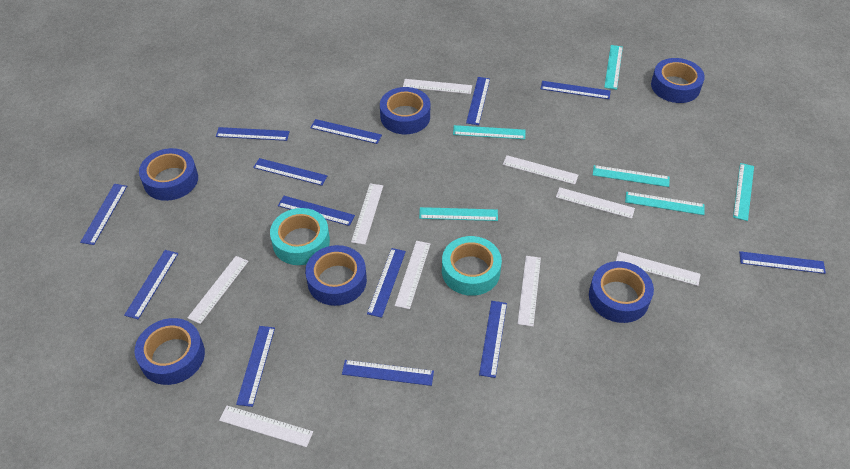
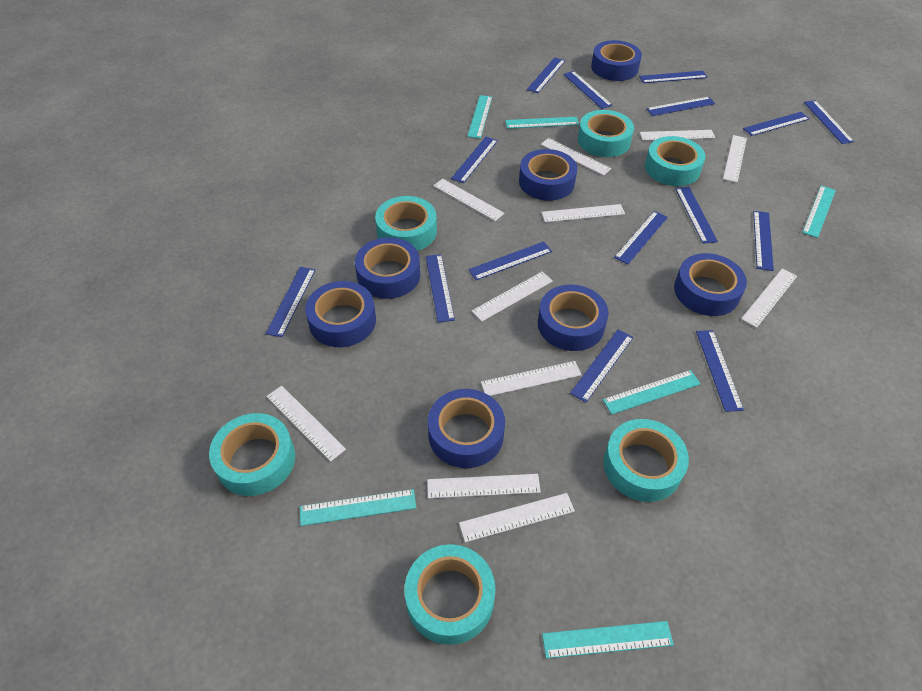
blue ruler: [80,184,127,245] [124,250,178,319] [216,127,290,141] [236,326,275,407] [253,158,327,186] [278,196,355,226] [310,119,382,144] [342,360,434,386] [367,248,406,318] [466,77,490,125] [479,301,507,378] [541,81,611,99] [739,251,826,274] = 13 -> [266,267,316,337] [426,254,455,323] [451,137,498,183] [468,242,552,280] [527,57,565,93] [563,71,612,109] [570,330,633,402] [614,211,668,264] [639,71,708,83] [646,97,715,116] [675,187,718,244] [696,330,744,412] [743,112,810,136] [753,211,774,271] [804,100,854,144] = 15
blue tape: [135,318,205,385] [139,148,198,201] [305,245,367,306] [380,87,430,134] [589,261,654,323] [651,58,705,103] = 6 -> [305,281,376,347] [355,237,420,299] [428,389,505,468] [519,149,577,201] [538,285,608,351] [591,40,642,81] [674,253,747,316] = 7
turquoise tape: [270,208,330,265] [442,236,502,296] = 2 -> [209,413,295,496] [375,196,437,251] [404,544,495,645] [578,110,634,157] [603,419,689,502] [645,136,706,186] = 6
white ruler: [187,256,249,324] [219,406,313,447] [351,183,383,245] [395,241,431,309] [403,79,472,94] [503,155,578,185] [518,256,541,327] [556,187,635,219] [616,252,701,286] = 9 -> [266,386,346,462] [427,474,541,499] [433,179,505,221] [459,493,575,543] [472,271,553,322] [481,361,582,396] [540,138,611,176] [541,204,625,222] [640,130,715,141] [723,135,747,183] [741,268,797,328] = 11

